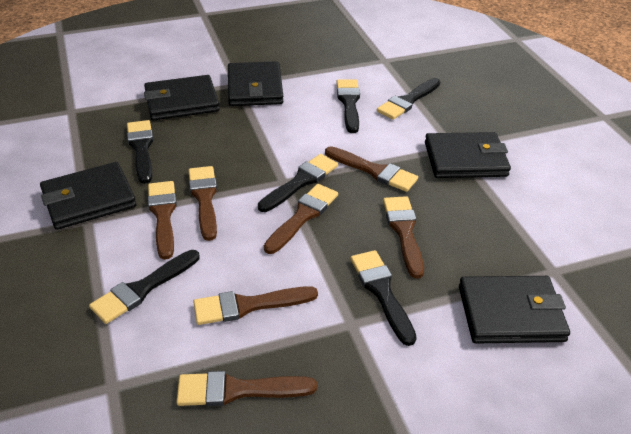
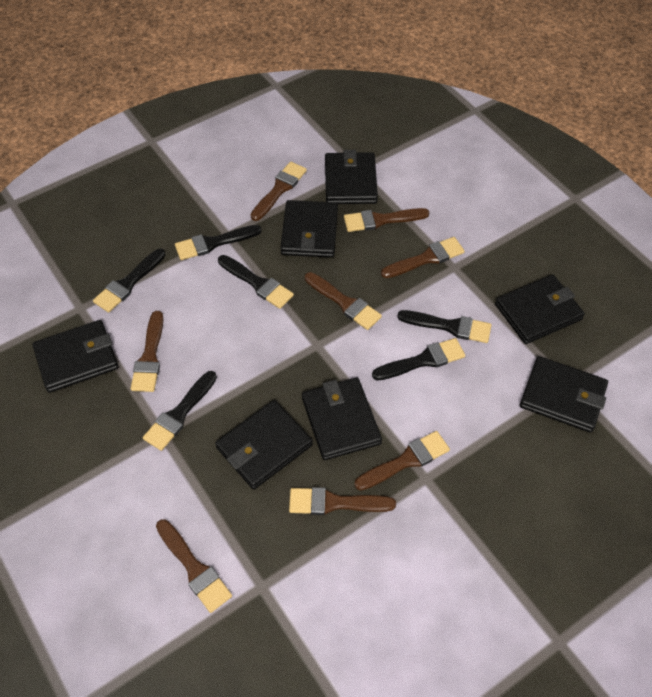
black wallet: [40,162,136,230] [144,75,220,121] [228,61,283,106] [425,132,511,178] [459,276,570,344] = 5 -> [32,320,118,393] [215,400,313,490] [280,200,338,258] [302,378,382,460] [325,150,378,204] [495,275,585,344] [520,356,608,433] = 7
brown brush: [148,181,177,260] [176,371,317,406] [188,166,217,241] [193,286,318,325] [264,184,338,254] [325,146,418,192] [383,196,424,279] = 7 -> [130,311,163,392] [156,519,232,613] [251,162,307,221] [289,487,396,515] [305,272,382,330] [344,208,429,232] [354,431,450,491] [381,237,465,278] = 8

